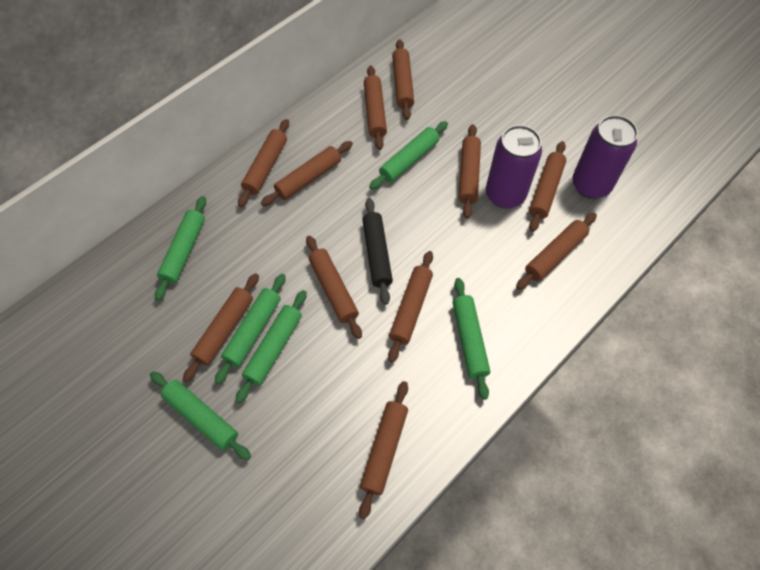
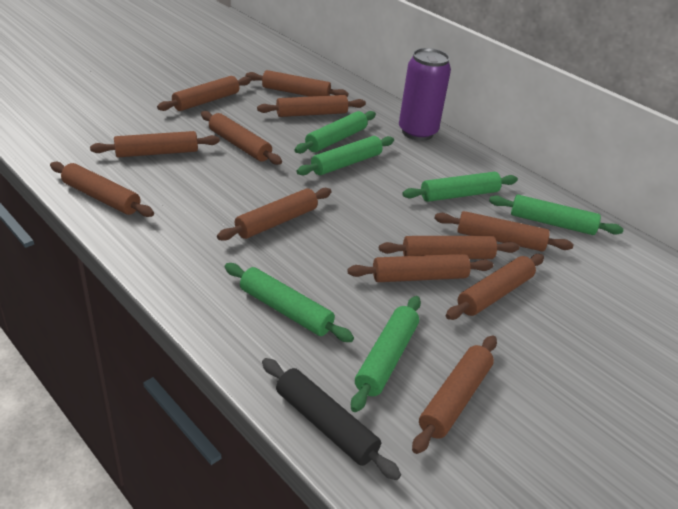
brown rolling pin: [183,273,259,382] [238,119,289,207] [261,141,353,206] [306,236,362,339] [359,381,408,520] [364,65,387,150] [388,251,433,362] [392,39,414,120] [459,124,481,218] [516,213,597,290] [529,141,566,232] = 11 -> [50,162,154,217] [90,131,220,157] [157,76,251,111] [201,111,282,165] [217,188,332,241] [246,70,348,97] [257,95,366,117] [348,254,493,282] [379,236,519,259] [412,336,497,454] [434,211,574,252] [446,254,544,320] = 12
purple can: [486,125,542,208] [572,115,638,199] = 2 -> [399,48,451,141] = 1

